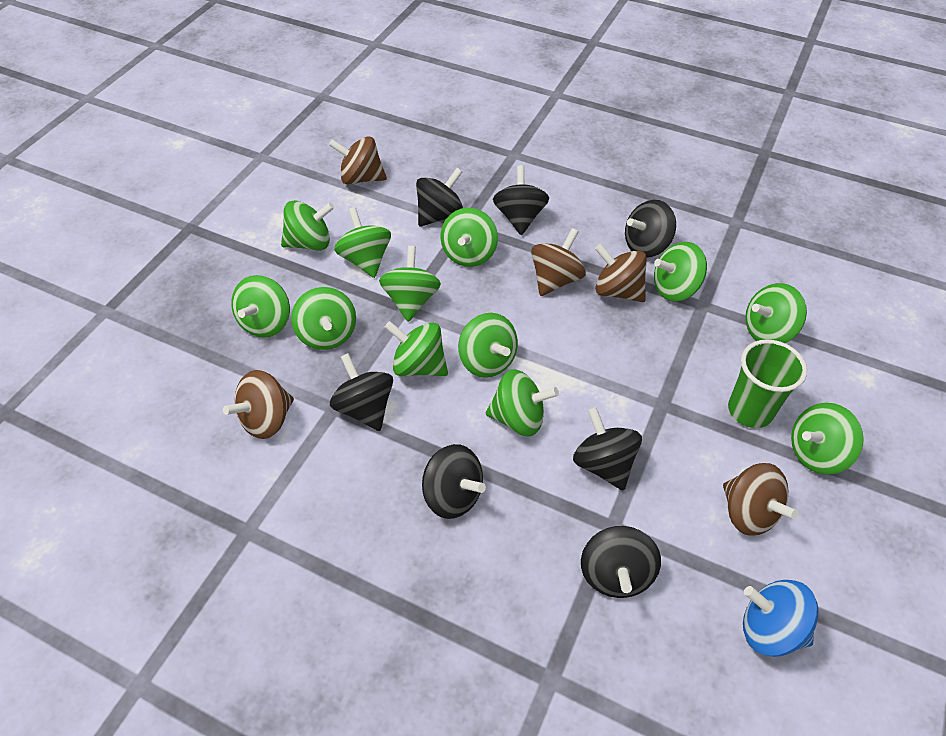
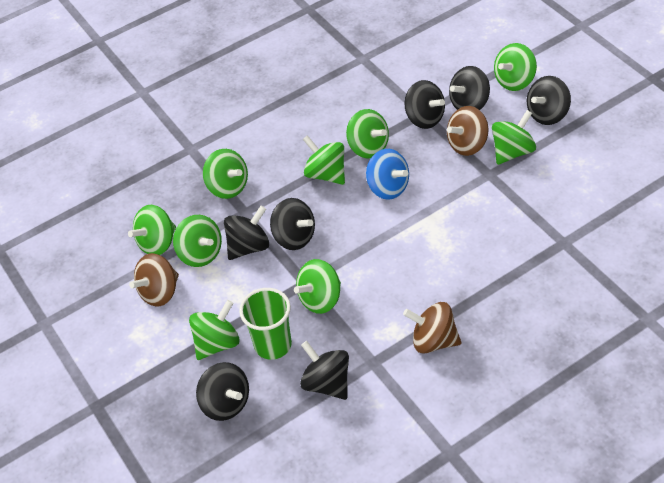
brown spinning top: [223,370,294,439] [329,136,387,184] [531,228,586,296] [595,244,647,302] [723,463,799,536] = 5 -> [129,253,179,306] [403,302,461,354] [447,106,489,156] = 3
green spinning top: [231,275,290,338] [281,200,334,251] [291,287,356,350] [334,207,391,278] [379,246,441,322] [384,321,448,376] [441,208,498,267] [458,313,518,378] [486,369,559,436] [654,242,707,301] [745,283,807,343] [791,403,864,475] = 12 -> [128,205,176,255] [173,215,222,267] [189,300,240,360] [203,149,248,199] [294,259,341,314] [303,135,345,185] [346,109,389,158] [492,110,536,165] [494,43,537,91] = 9

